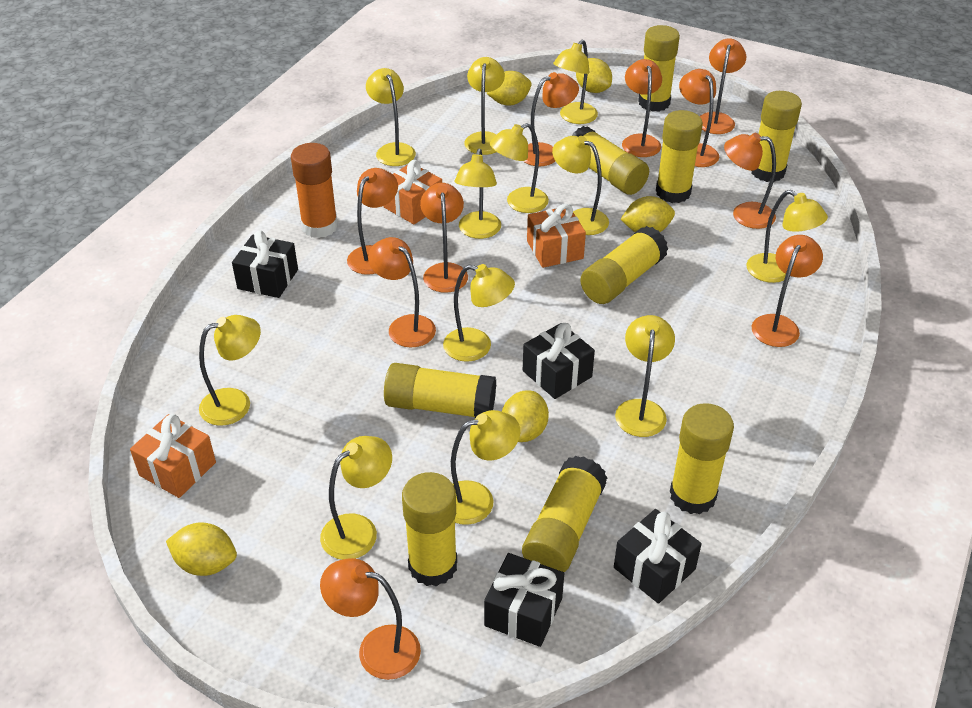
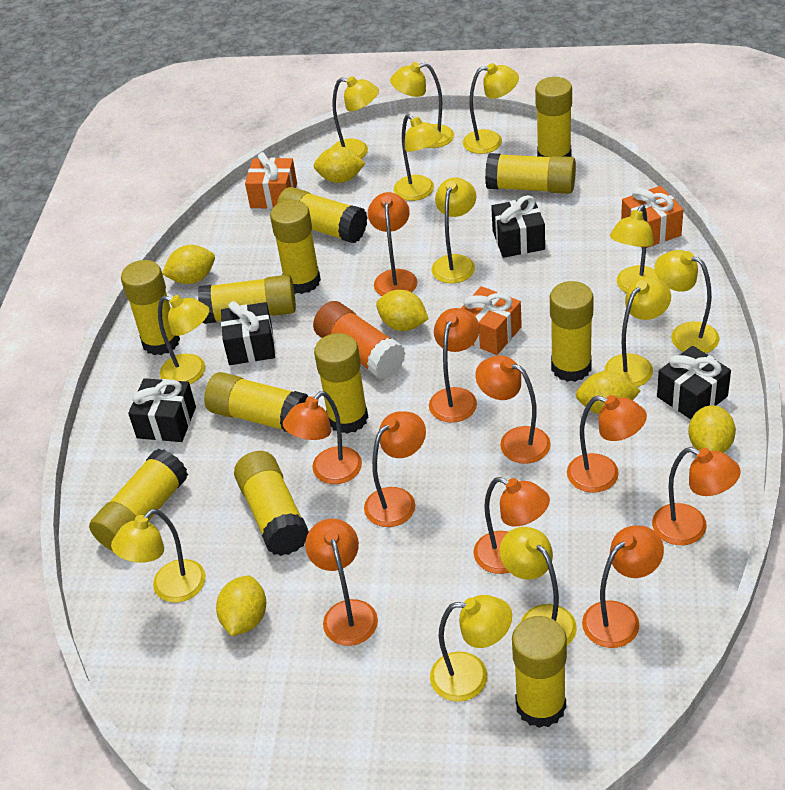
yellow glue stick: [384,363,496,418] [402,472,457,586] [522,456,608,572] [572,126,649,195] [580,226,668,304] [638,25,680,112] [656,110,703,203] [670,403,734,514] [751,91,802,182] = 9 -> [89,449,188,551] [121,260,180,355] [198,275,296,324] [204,372,309,432] [234,451,309,556] [270,200,321,294] [277,187,368,243] [314,333,368,434] [485,153,576,194] [512,616,567,728] [535,77,572,157] [550,281,594,382] = 12
yellow lemon: [166,522,237,576] [487,71,532,106] [502,390,549,442] [576,58,612,93] [620,196,675,232] = 5 -> [162,245,215,284] [216,576,266,636] [314,146,366,183] [376,290,428,331] [576,371,641,414] [688,405,736,453] = 6

